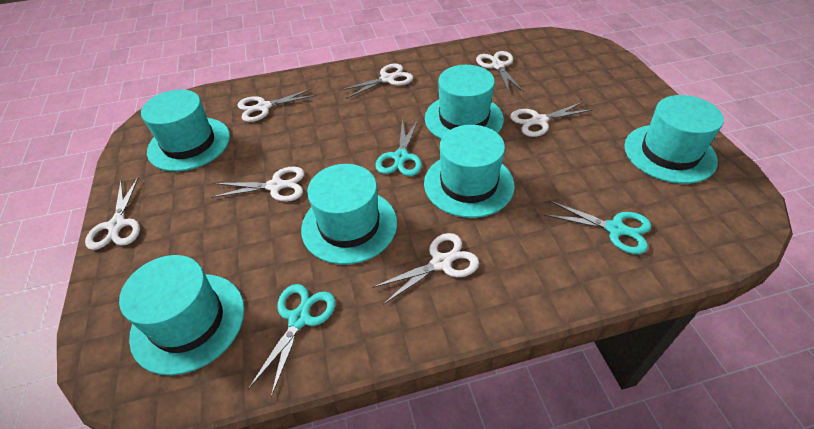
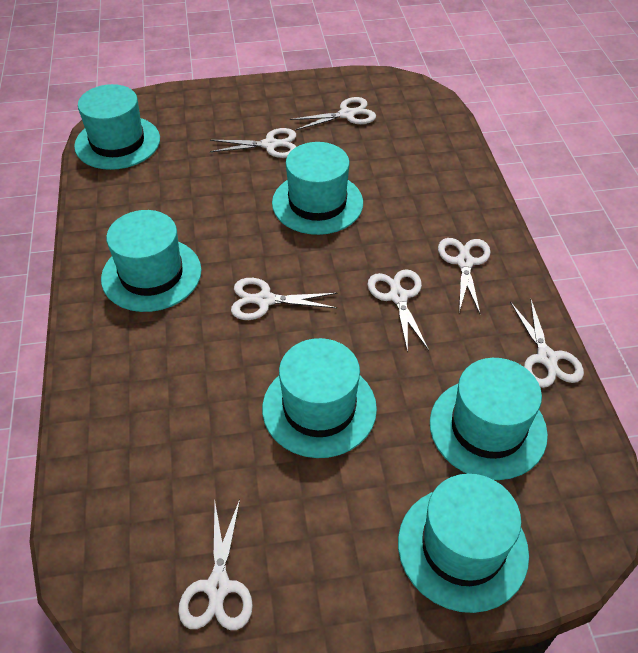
turquoise scissors: [248,284,336,397] [375,119,422,176] [545,200,651,254] = 3 -> none = 0

